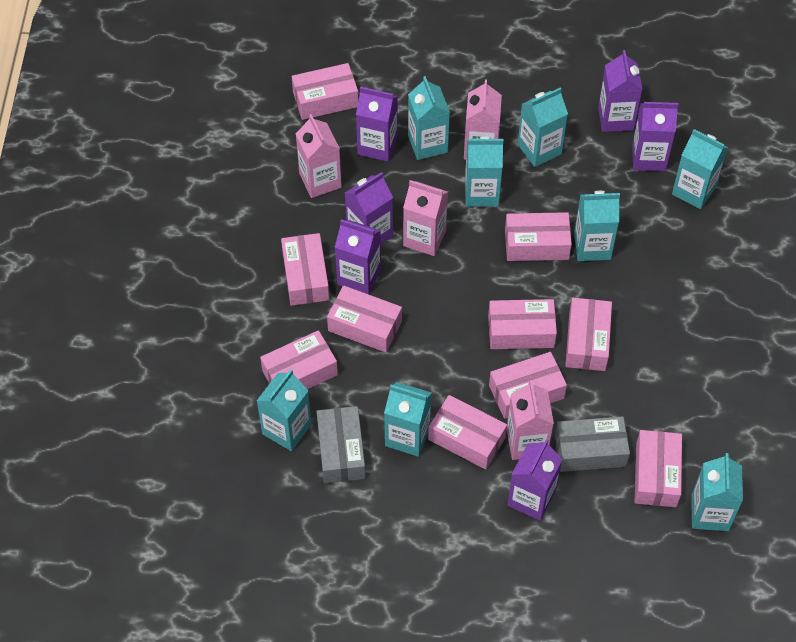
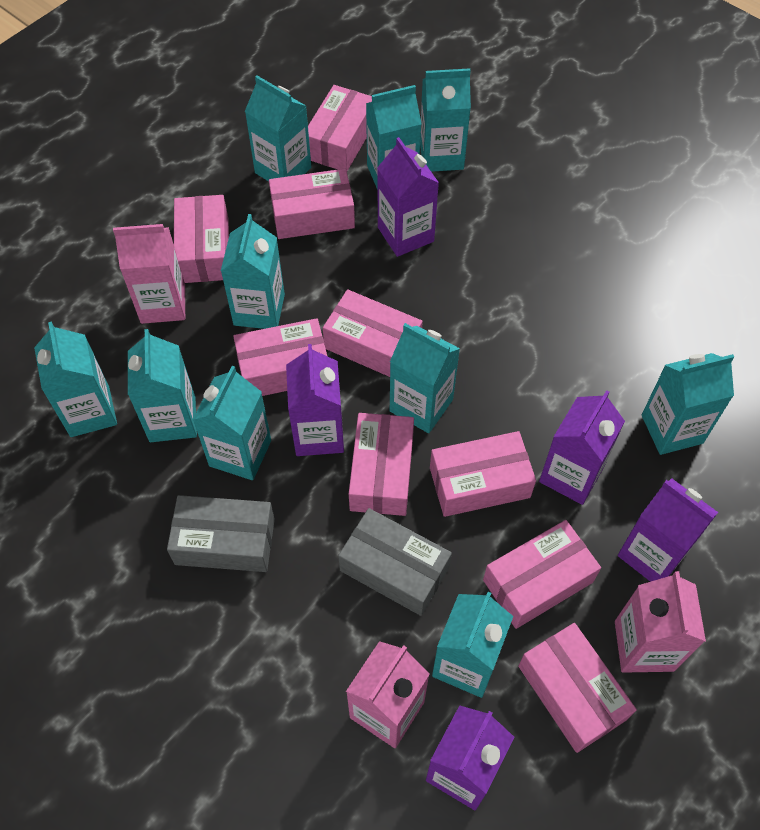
pink box: [260,330,338,389] [281,233,329,306] [292,63,358,120] [327,285,402,353] [428,395,507,470] [488,299,557,349] [489,352,567,419] [505,212,572,261] [565,298,612,371] [635,430,682,507] = 10 -> [174,195,229,283] [233,318,327,396] [269,169,355,239] [308,85,372,171] [323,289,423,377] [349,413,414,516] [430,431,536,517] [483,520,601,629] [518,623,637,753] = 9
pink carton: [296,114,342,198] [403,180,448,256] [464,80,502,160] [507,380,554,460] = 4 -> [113,224,185,324] [346,641,430,748] [615,571,706,673] = 3
purple carton: [335,219,381,294] [345,172,393,244] [356,86,398,162] [508,440,562,521] [598,50,643,132] [632,102,679,171] = 6 -> [286,344,344,456] [377,137,439,257] [426,705,514,810] [539,390,625,505] [618,479,718,582] = 5
turquoise carton: [257,369,311,451] [384,382,432,457] [408,76,450,160] [465,136,503,207] [518,87,568,167] [574,191,620,261] [672,129,728,209] [691,453,743,531] = 8 -> [34,321,117,437] [128,329,197,442] [193,366,271,480] [221,214,285,329] [245,76,311,182] [366,85,422,190] [390,323,460,433] [420,68,471,172] [432,592,513,698] [642,353,734,455] = 10

